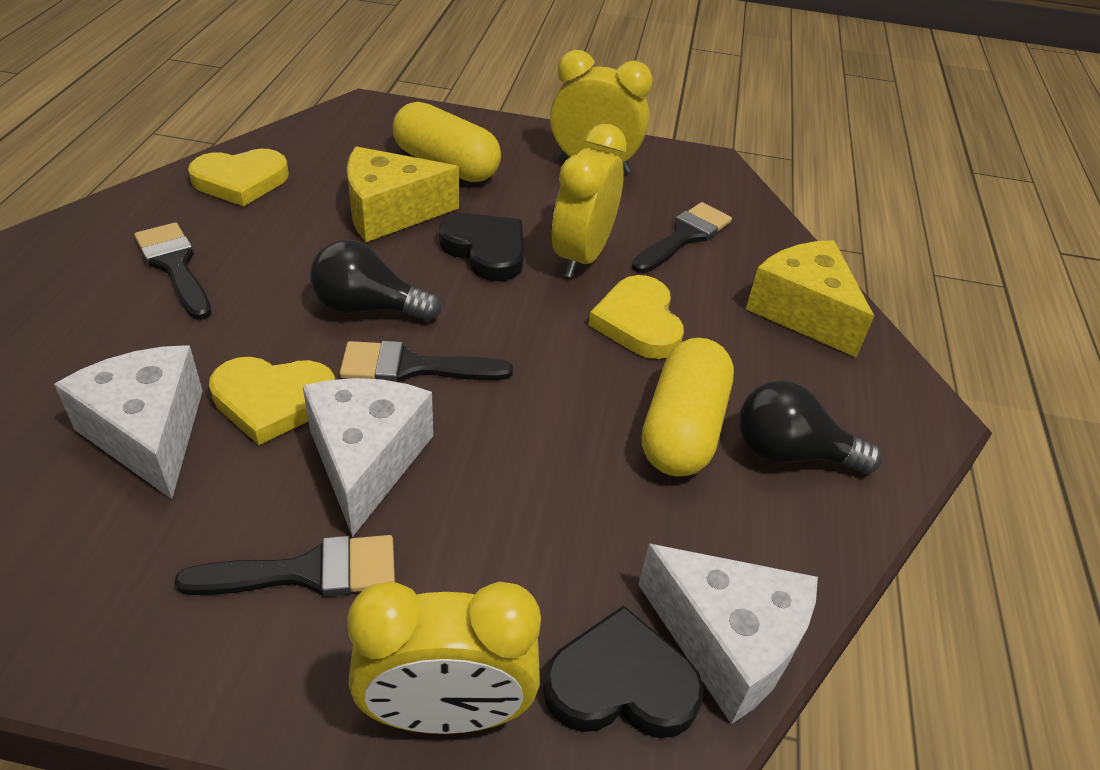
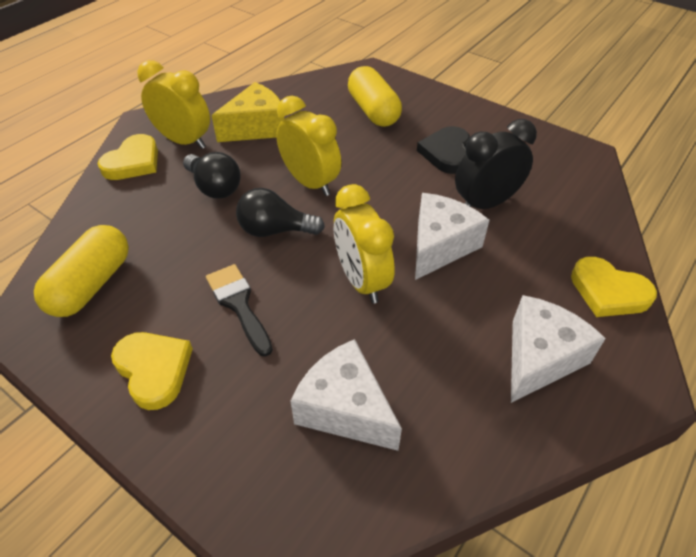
black brush: [134,223,211,320] [175,535,395,597] [340,341,513,382] [632,202,732,273] = 4 -> [206,264,273,357] = 1
black clock: none = 0 -> [455,119,537,209] = 1
black heart: [439,213,524,281] [543,605,704,738] = 2 -> [417,126,470,174] = 1
yellow cheese: [347,146,459,242] [746,240,874,358] = 2 -> [211,82,284,142] = 1

